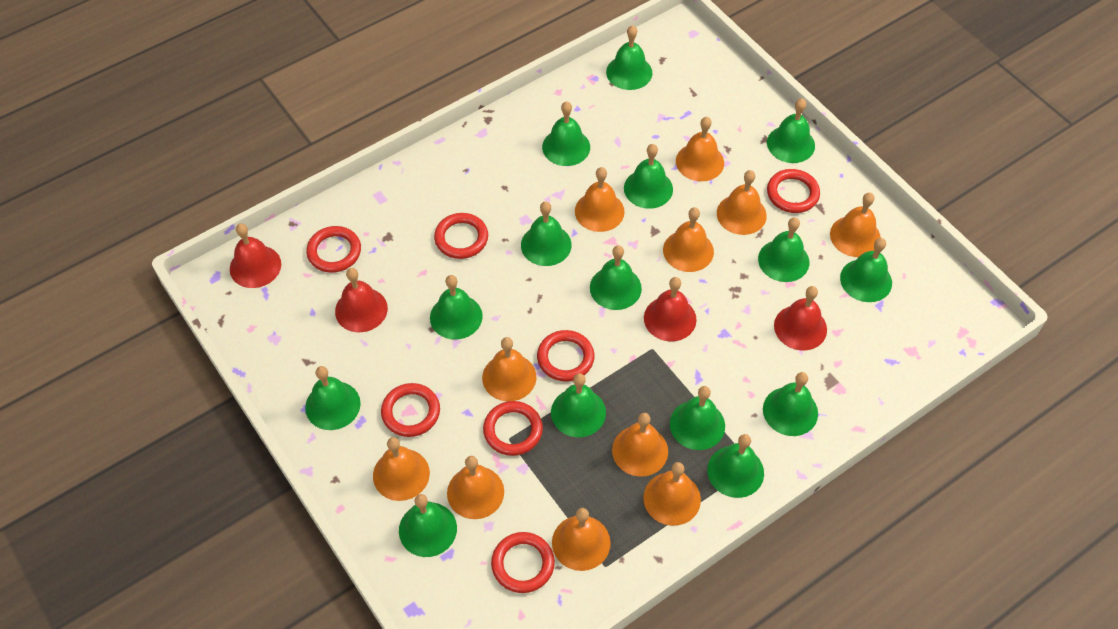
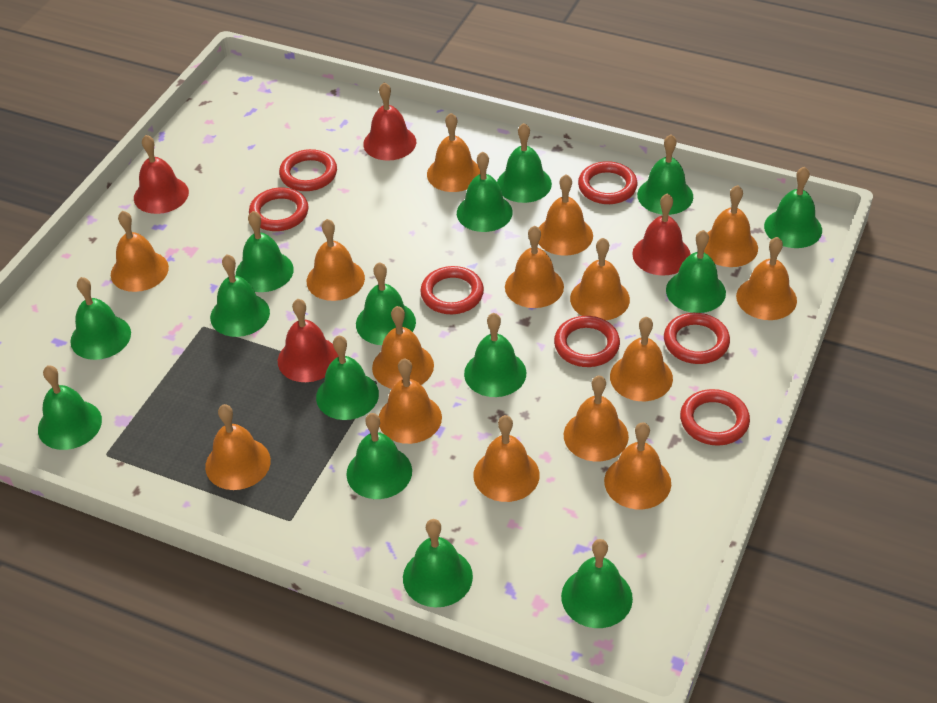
orange bell: [373,437,430,501] [447,456,504,519] [482,337,536,401] [552,508,611,571] [575,167,625,232] [612,413,668,477] [643,462,701,526] [663,207,714,272] [676,117,724,181] [717,170,767,235] [830,193,881,257] = 11 -> [111,211,169,292] [205,404,271,490] [307,219,365,301] [372,306,434,389] [379,359,442,444] [427,113,480,192] [473,415,540,502] [505,226,564,308] [538,174,593,256] [564,376,629,461] [570,238,630,320] [604,422,671,509] [610,317,673,401] [704,185,758,267] [736,237,797,320] = 15

